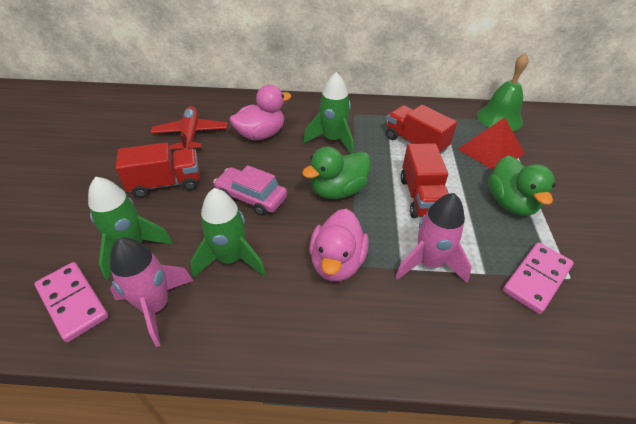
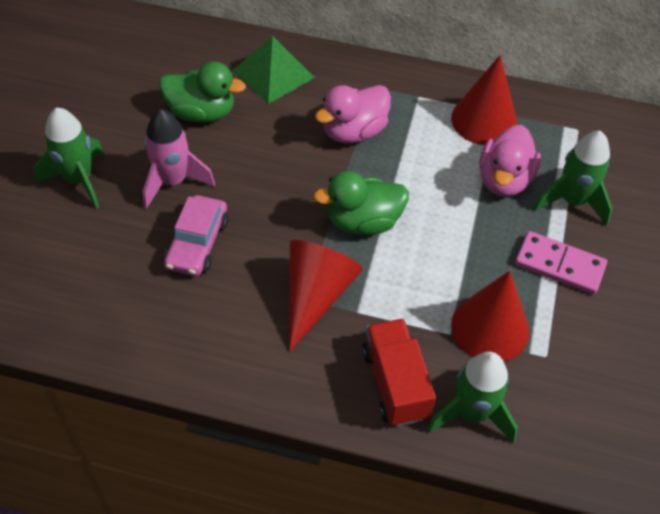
green bell: [477,53,529,131] = 1 -> none = 0
green pyramid: none = 0 -> [232,36,315,104] = 1
pink domino: [34,262,109,342] [503,242,574,314] = 2 -> [515,231,607,295] = 1
pink rocket: [110,237,193,347] [395,193,472,283] = 2 -> [143,109,215,209] = 1
red cone: none = 0 -> [289,240,363,352] [451,55,517,145] [451,271,529,362] = 3
red plane: [150,106,227,150] = 1 -> none = 0
red pyramid: [458,117,525,170] = 1 -> none = 0
red truck: [116,143,199,198] [386,105,457,154] [400,143,449,218] = 3 -> [362,319,436,427] = 1

